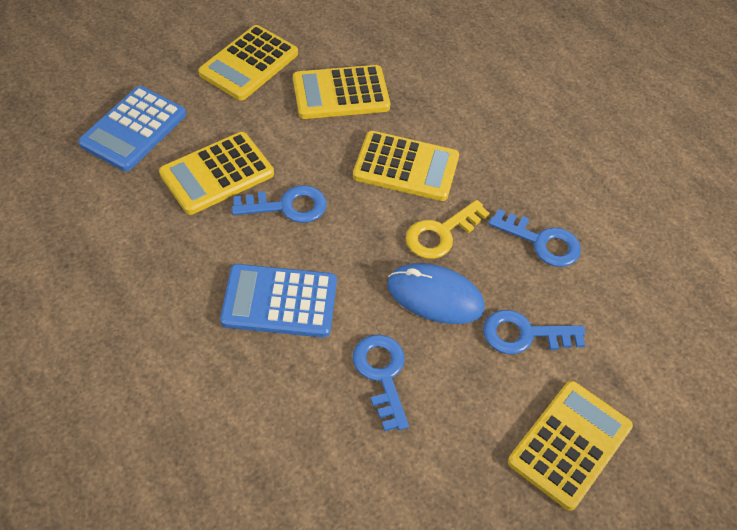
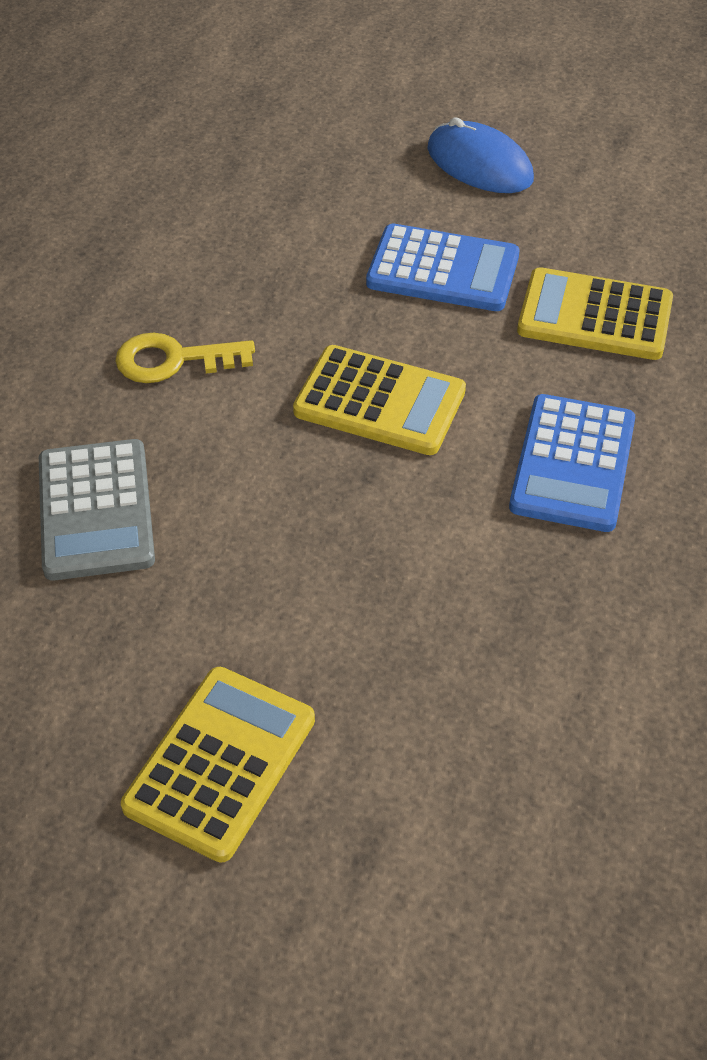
blue key: [231,185,327,223] [353,335,409,432] [483,310,585,354] [489,209,581,267] = 4 -> none = 0
grey calculator: none = 0 -> [39,439,155,580] = 1
yellow calculator: [159,132,274,215] [198,25,298,101] [293,65,390,119] [353,131,459,201] [508,381,633,511] = 5 -> [121,667,315,863] [293,345,466,455] [517,267,673,360] = 3

